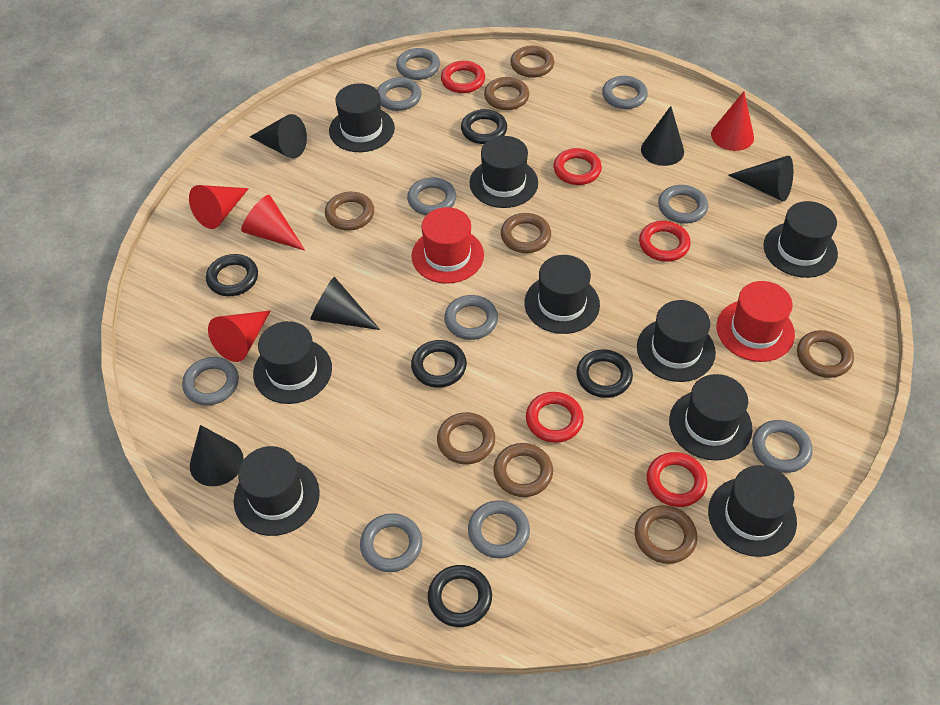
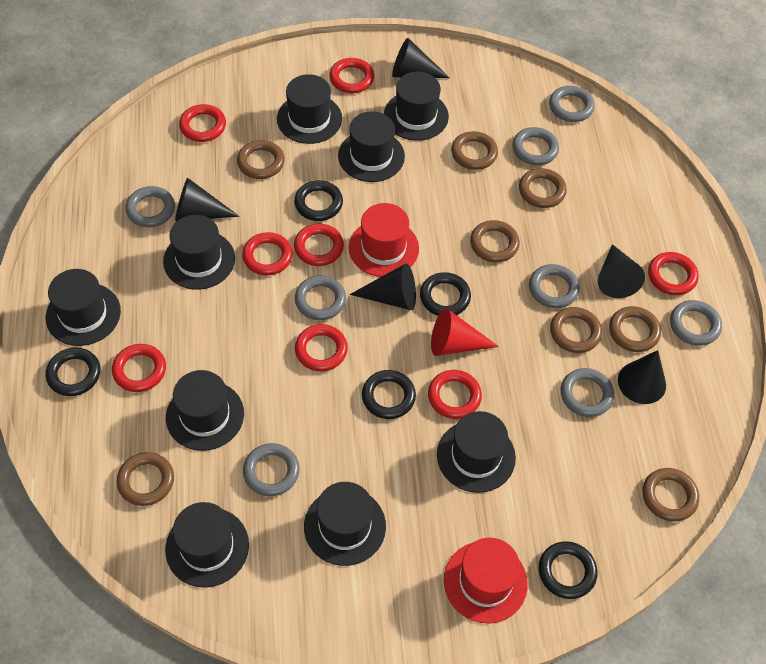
grey ring: [182,357,239,405] [360,513,422,572] [377,77,421,111] [396,48,440,80] [407,177,456,215] [444,295,498,340] [468,500,530,558] [602,76,648,109] [658,185,708,224] [752,420,812,473] = 10 -> [125,186,175,227] [243,443,300,496] [295,275,346,320] [513,127,559,165] [529,264,580,308] [549,86,595,122] [561,368,614,417] [670,300,722,346] = 8
red cone: [189,185,249,229] [208,311,270,362] [241,195,305,251] [711,92,754,151] = 4 -> [431,309,499,356] = 1
red ring: [441,61,485,93] [526,392,584,443] [554,148,602,185] [639,221,691,262] [647,452,708,507] = 5 -> [112,344,166,392] [179,104,226,142] [242,232,293,275] [294,224,344,266] [295,324,348,371] [329,58,374,93] [428,370,482,419] [648,252,699,295] = 8

